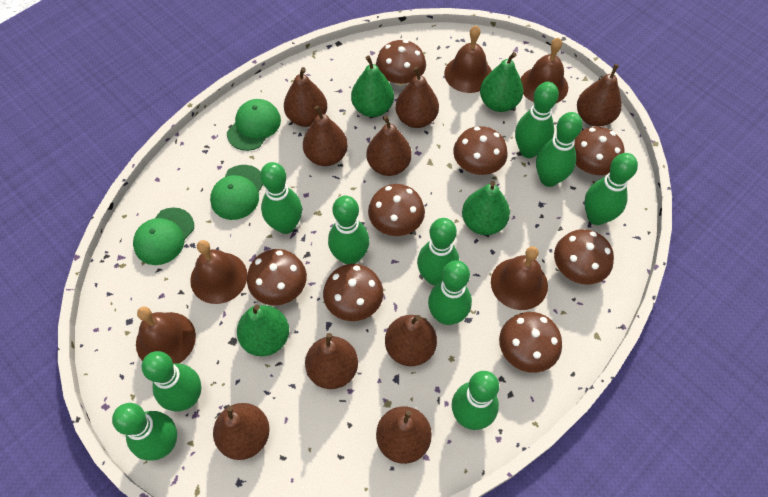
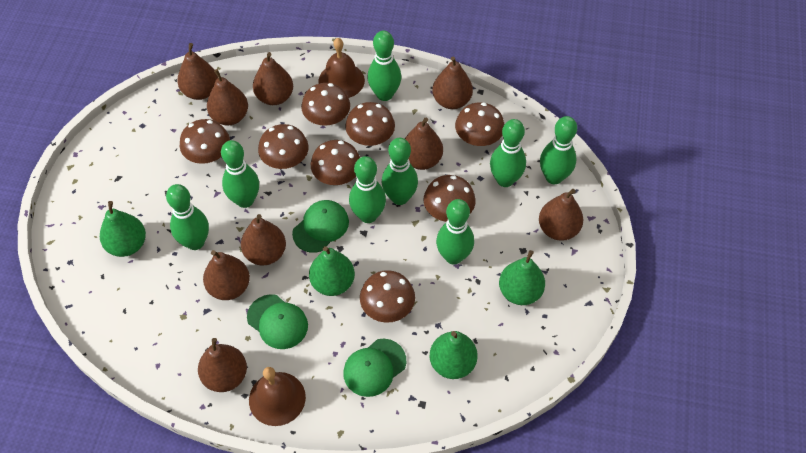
brown bell: [136,307,196,363] [190,240,247,304] [444,26,492,93] [491,246,548,310] [521,38,568,103] = 5 -> [249,367,306,426] [319,38,365,98] = 2
green bowling pin: [112,403,177,461] [142,351,201,411] [260,162,302,234] [328,196,369,264] [417,218,459,286] [428,260,472,325] [452,371,499,430] [515,82,559,158] [536,112,583,187] [584,153,638,225] = 10 -> [166,184,209,250] [221,140,259,208] [349,156,386,223] [367,30,401,101] [382,138,418,205] [436,199,474,264] [490,119,526,187] [540,116,577,184] = 8

